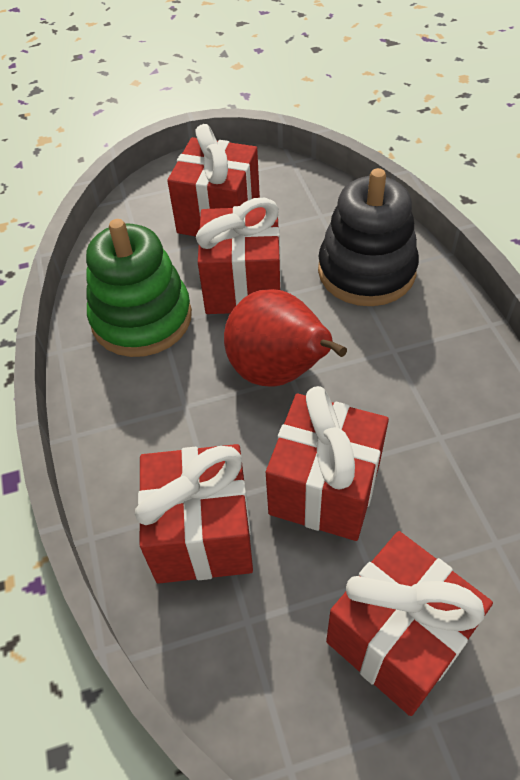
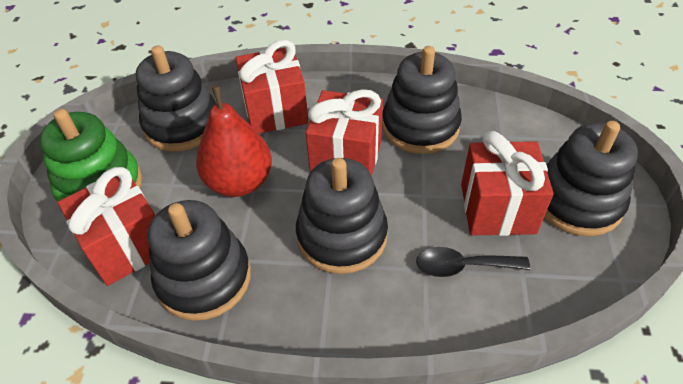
black spoon: none = 0 -> [416,247,530,277] = 1
black stacking toy: [318,168,419,306] = 1 -> [136,45,216,151] [148,200,251,321] [296,158,388,274] [382,46,462,154] [544,121,638,236] = 5
red gift: [135,444,253,584] [167,124,260,236] [196,198,281,314] [266,386,389,541] [326,531,493,716] = 5 -> [58,167,155,286] [236,40,308,134] [306,89,383,176] [461,131,554,236] = 4

